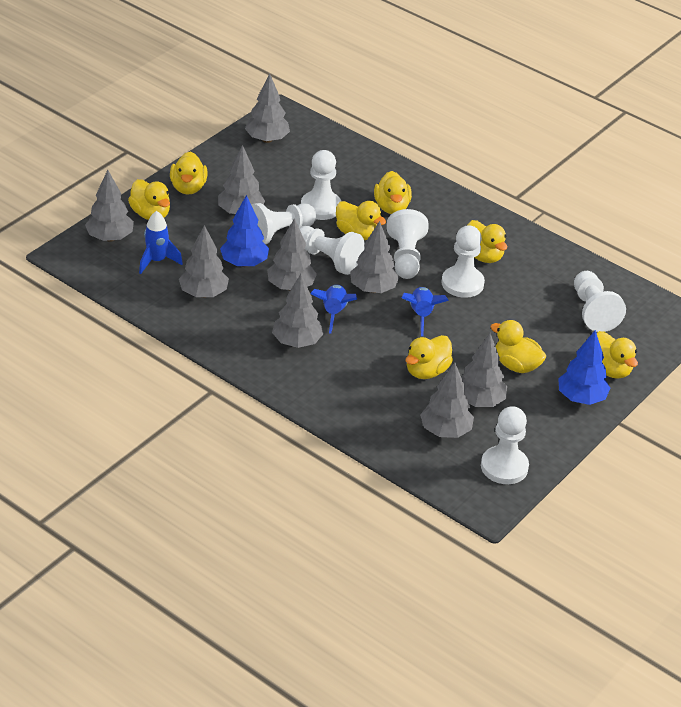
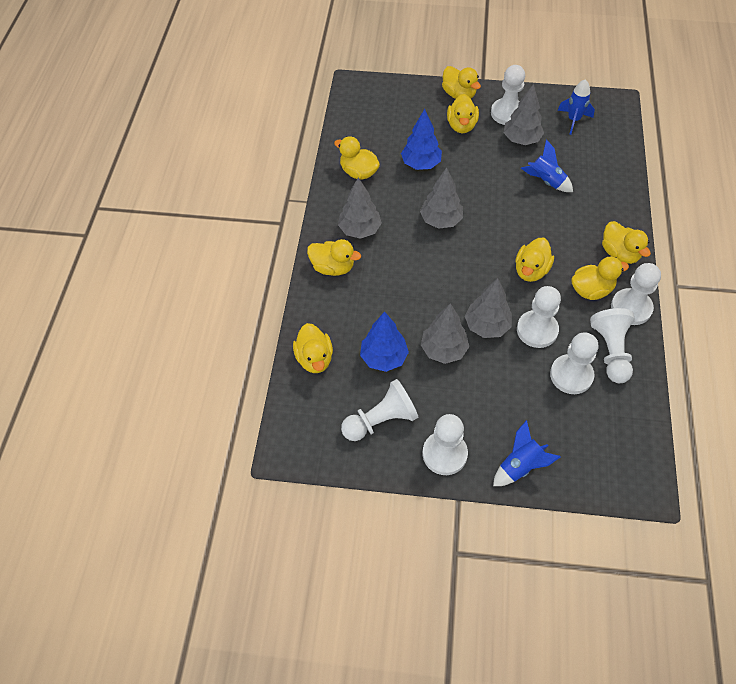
grey tree: [85,170,134,242] [179,225,229,298] [218,145,265,214] [245,73,290,143] [267,218,317,291] [272,274,324,348] [350,221,399,293] [420,363,474,438] [461,333,507,407] = 9 -> [338,177,382,239] [420,167,463,229] [421,303,469,364] [465,278,512,338] [504,84,544,145] = 5

